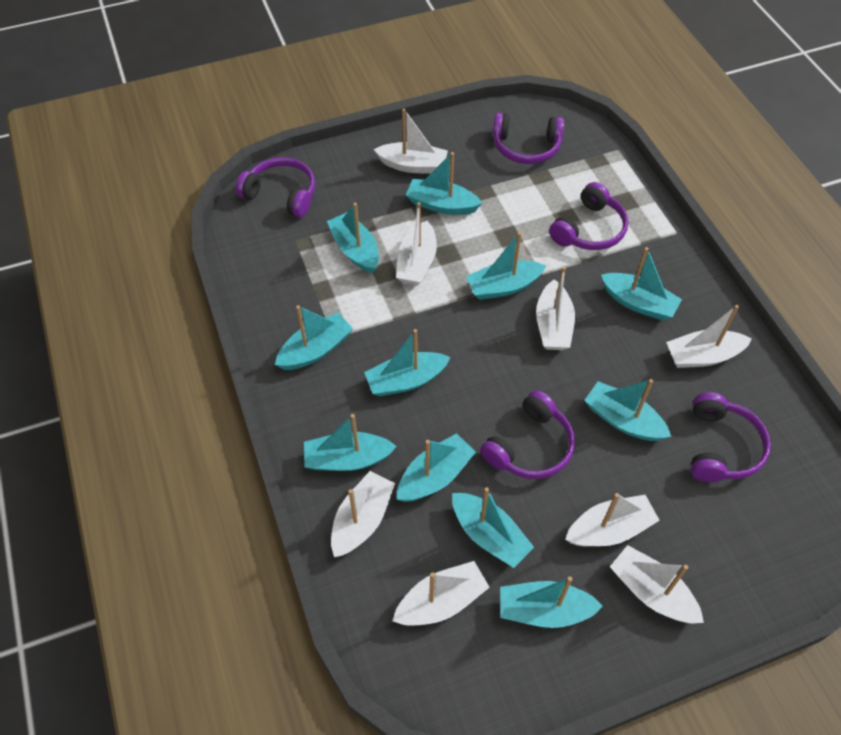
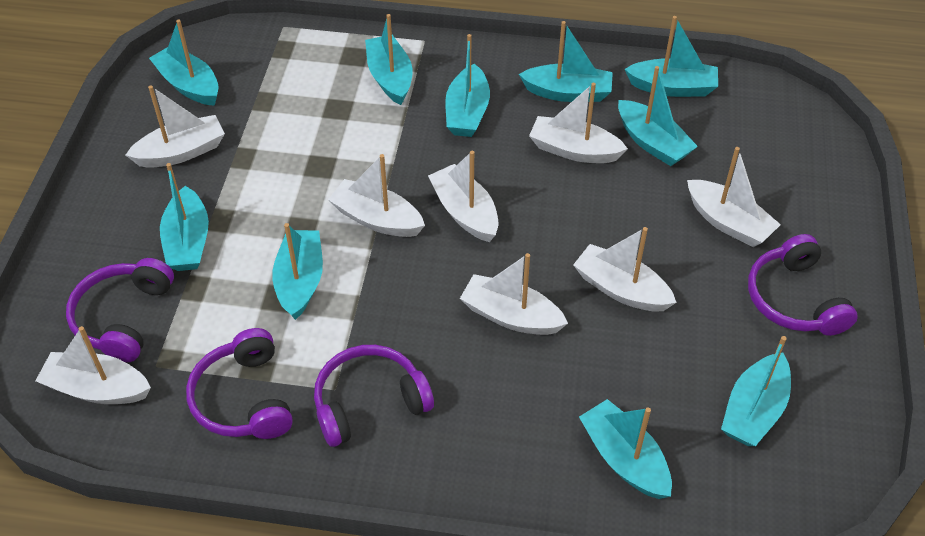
purple headphones: [236,157,315,218] [480,390,575,479] [493,113,564,164] [549,182,629,250] [691,392,771,482] = 5 -> [66,258,174,362] [186,328,293,439] [314,345,434,447] [748,234,858,336] = 4
turquoise boat: [275,305,353,370] [304,414,397,471] [327,203,379,274] [364,329,451,396] [397,433,476,502] [406,152,482,215] [452,487,534,568] [466,232,546,300] [500,576,603,628] [584,379,671,441] [601,247,682,321] = 11 -> [149,20,219,106] [160,163,209,271] [272,223,323,320] [365,14,412,105] [445,34,490,137] [519,21,613,102] [579,399,672,499] [618,66,698,166] [625,16,718,97] [721,336,791,446] = 10

